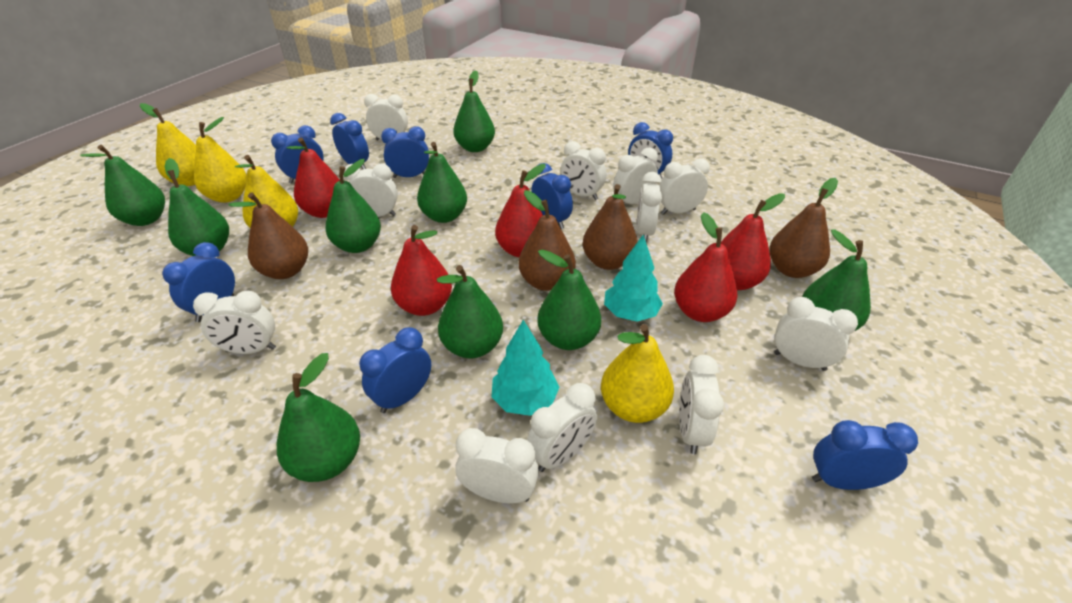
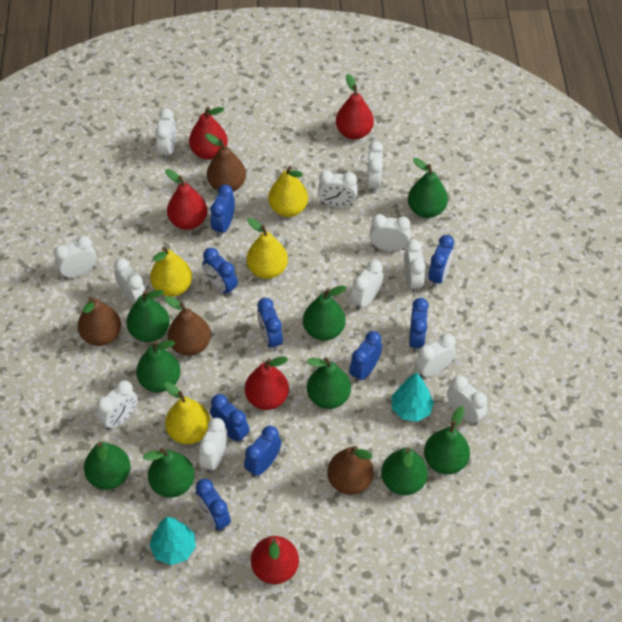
blue clock: [162,242,235,322] [271,125,324,184] [330,113,369,169] [359,327,431,413] [381,126,429,178] [531,163,573,229] [628,122,673,180] [812,420,918,490] = 8 -> [196,479,231,532] [202,248,238,296] [210,184,235,237] [210,394,250,443] [244,426,282,477] [257,298,283,351] [349,331,382,383] [409,298,429,353] [428,235,454,287] = 9
white clock: [193,290,276,354] [343,164,398,217] [364,94,408,140] [455,428,539,504] [527,383,597,472] [560,141,606,200] [613,147,658,204] [636,172,662,243] [659,158,710,215] [679,355,724,454] [774,297,858,371] = 11 -> [54,236,97,279] [96,380,138,430] [114,258,145,305] [155,108,176,160] [199,418,227,473] [318,171,358,207] [350,260,384,310] [367,141,383,194] [370,214,411,251] [404,239,425,293] [415,333,456,378] [447,375,487,425] = 12

